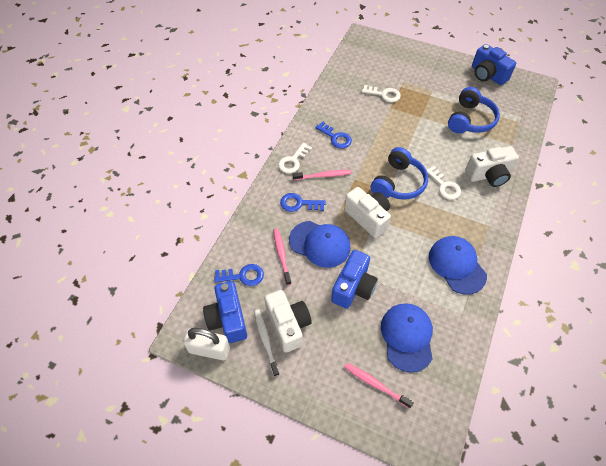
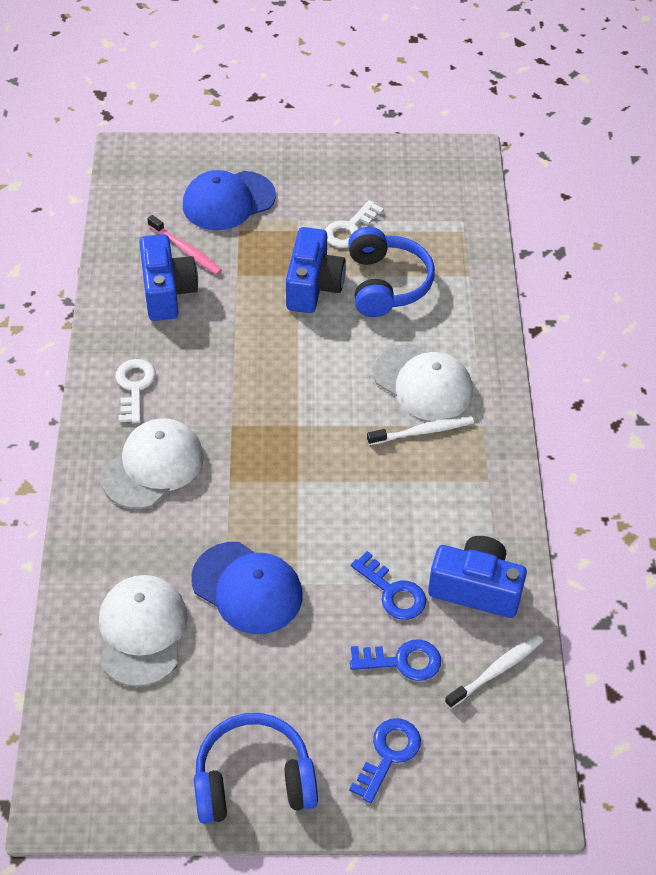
blue cap: [289,221,350,268] [381,303,433,373] [429,236,487,295] = 3 -> [183,170,276,230] [192,542,303,634] = 2
pink toothbrush: [273,228,291,285] [293,170,351,180] [344,363,414,409] = 3 -> [147,215,222,275] = 1
white camera: [264,290,312,353] [344,187,391,238] [465,146,519,187] = 3 -> none = 0
white cap: none = 0 -> [99,575,188,687] [101,418,204,509] [374,344,473,421] = 3
white key: [278,143,312,173] [362,85,401,102] [426,165,461,200] = 3 -> [116,359,156,423] [325,200,384,248] = 2
white padlock: [183,328,230,360] = 1 -> none = 0
white toothbrush: [254,309,280,377] = 1 -> [367,416,474,445] [445,634,543,709] = 2

